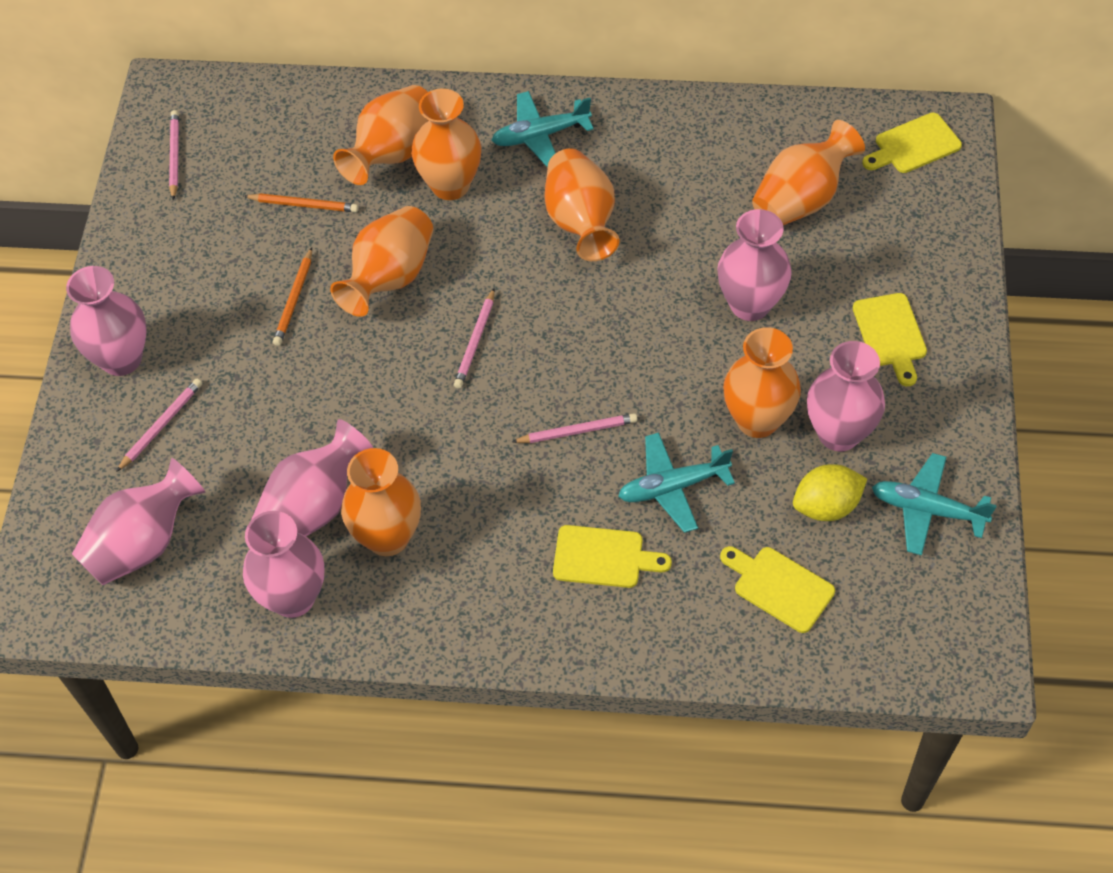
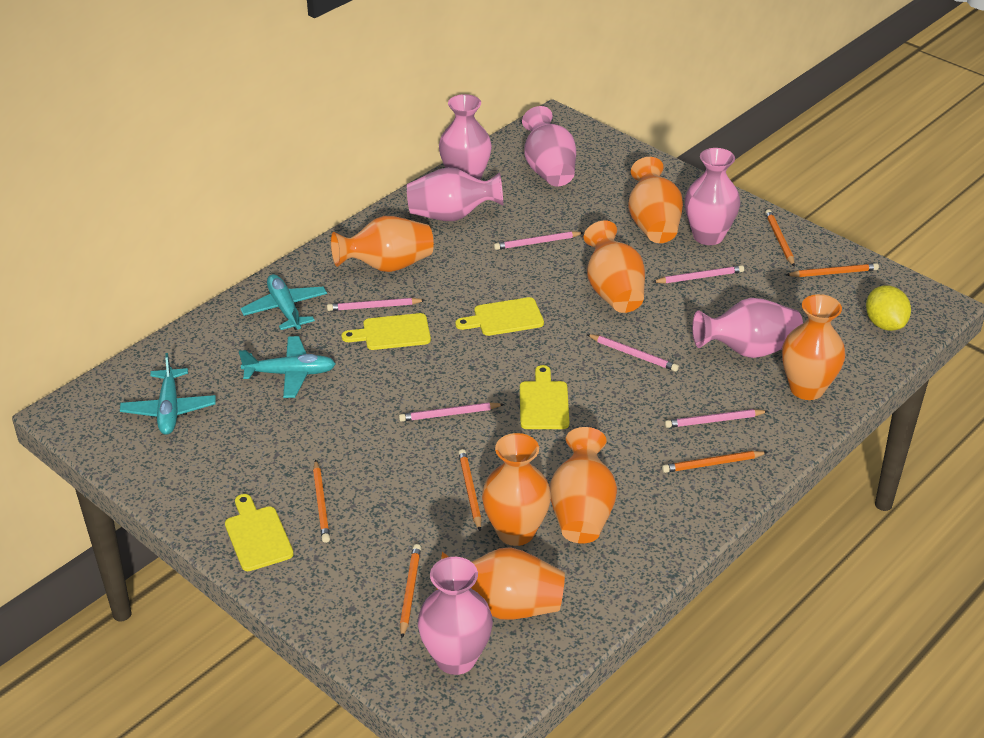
orange pencil: [244,193,358,212] [273,247,312,346] = 2 -> [313,460,330,543] [400,544,421,638] [458,449,481,531] [662,451,768,473] [765,209,795,267] [786,263,879,277] = 6
pink pencil: [116,379,202,472] [169,110,179,200] [454,288,495,389] [512,413,638,443] = 4 -> [327,298,425,311] [399,403,505,422] [494,231,584,250] [587,334,679,372] [653,265,744,283] [664,409,768,428] = 6

